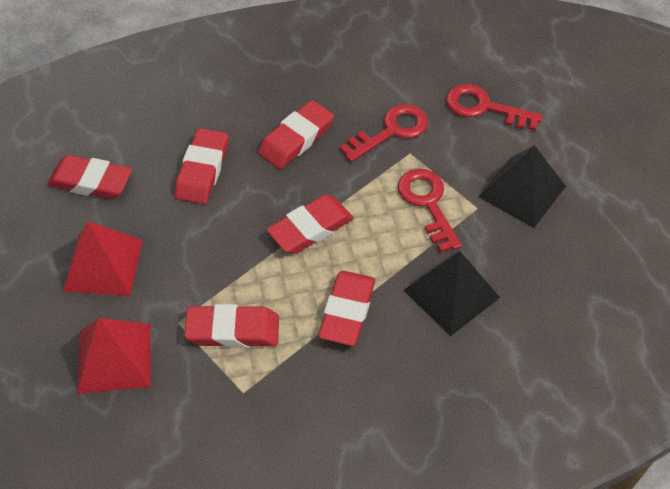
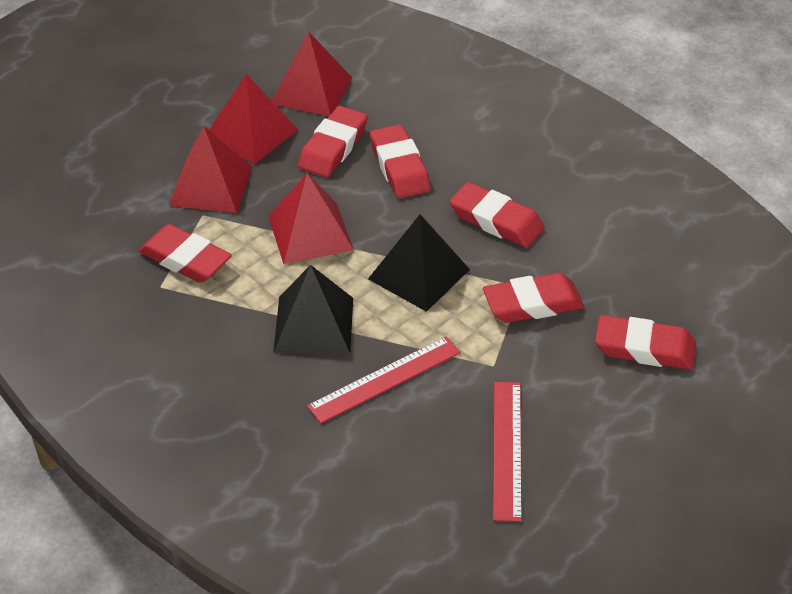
red key: [340,104,428,162] [398,169,462,253] [446,84,543,131] = 3 -> none = 0
red pyramid: [63,221,143,296] [77,318,151,394] = 2 -> [169,126,252,213] [209,74,298,164] [268,173,354,264] [271,31,352,116] = 4
red ruler: none = 0 -> [307,336,461,424] [493,382,522,522] = 2

